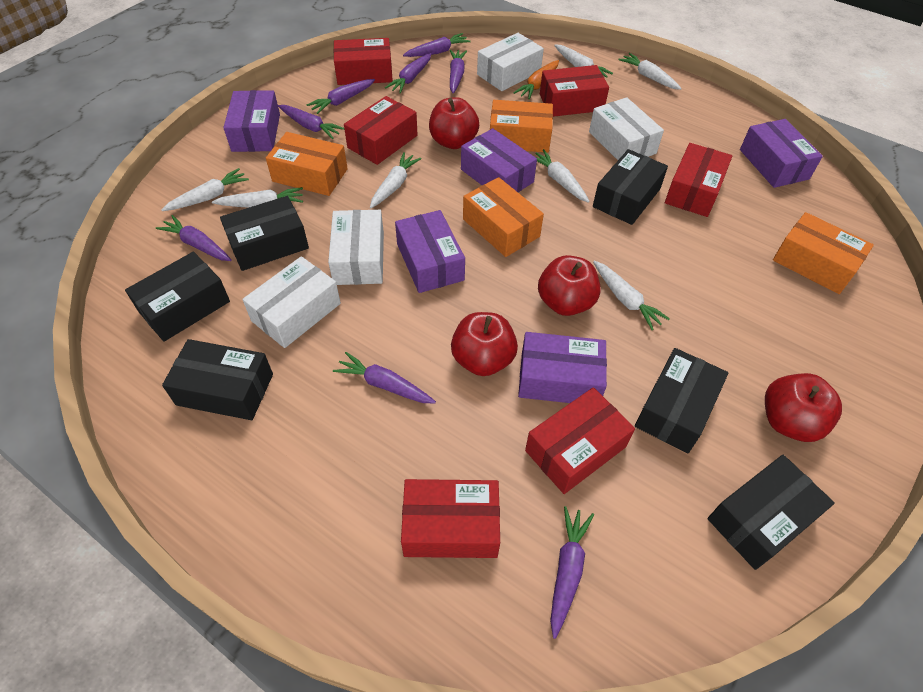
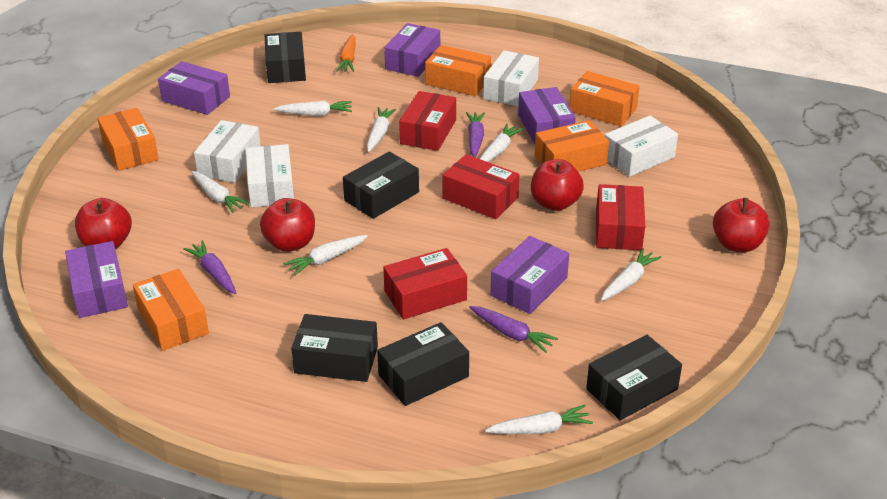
black box: [125,252,230,342] [162,339,273,420] [220,196,309,271] [593,149,668,225] [635,348,728,453] [707,455,835,570] = 6 -> [265,32,306,83] [291,314,378,382] [343,151,419,219] [377,322,469,406] [586,335,682,420] = 5
orange box: [266,132,348,196] [463,177,544,257] [490,100,553,153] [773,212,874,294] = 4 -> [98,108,159,171] [133,269,209,351] [425,45,491,96] [534,120,609,172] [569,71,640,126] = 5
purple carrot: [156,215,232,261] [278,105,344,139] [306,79,375,114] [333,352,436,403] [385,53,431,94] [403,33,471,57] [450,50,467,93] [550,506,594,639] = 8 -> [183,240,236,294] [466,112,485,157] [469,306,558,353] = 3
red box: [334,38,393,85] [344,96,418,165] [401,479,500,558] [525,387,635,494] [540,65,609,117] [665,143,732,217] = 6 -> [383,248,467,320] [399,91,456,151] [443,154,519,219] [596,184,645,250] = 4

